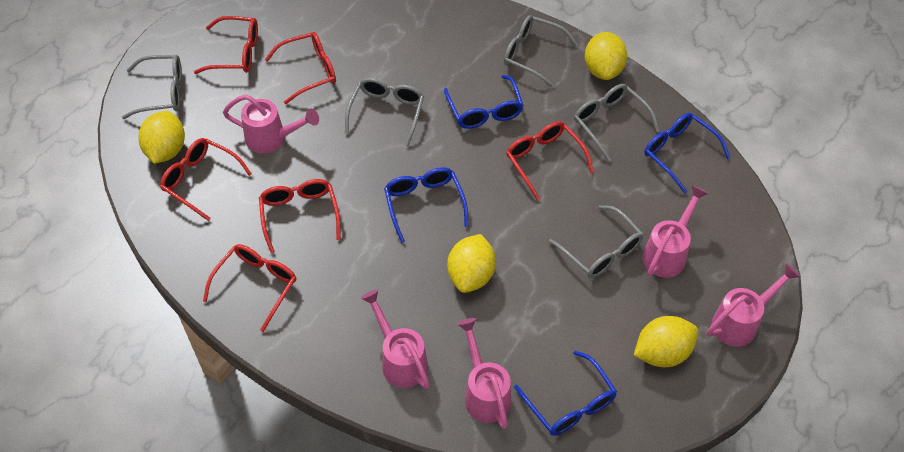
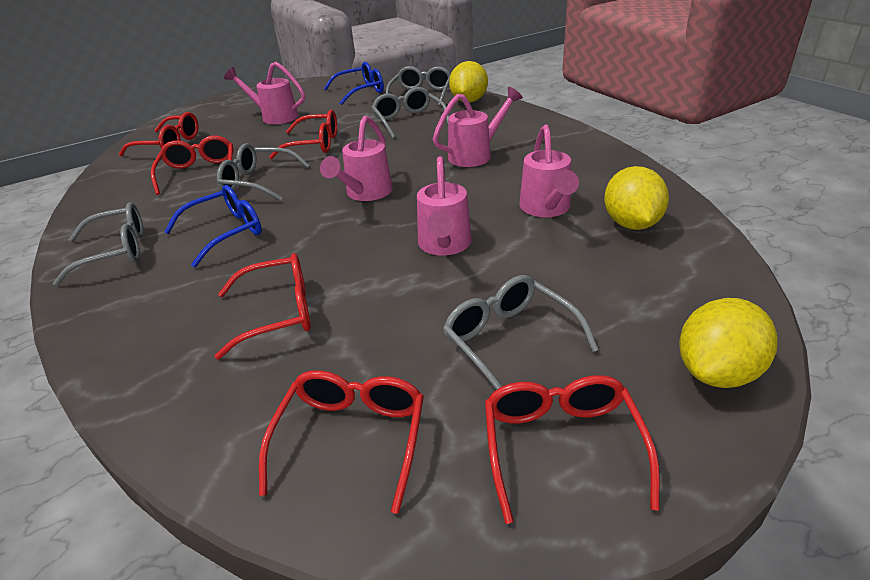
blue glasses: [384,167,469,243] [444,75,523,129] [514,351,617,436] [644,113,730,194] = 4 -> [164,185,262,267] [324,62,384,105] = 2
yellow lemon: [139,111,185,164] [447,234,496,293] [585,32,627,80] [634,316,698,367] = 4 -> [449,61,488,103] [604,166,669,230] [679,298,777,388] = 3

